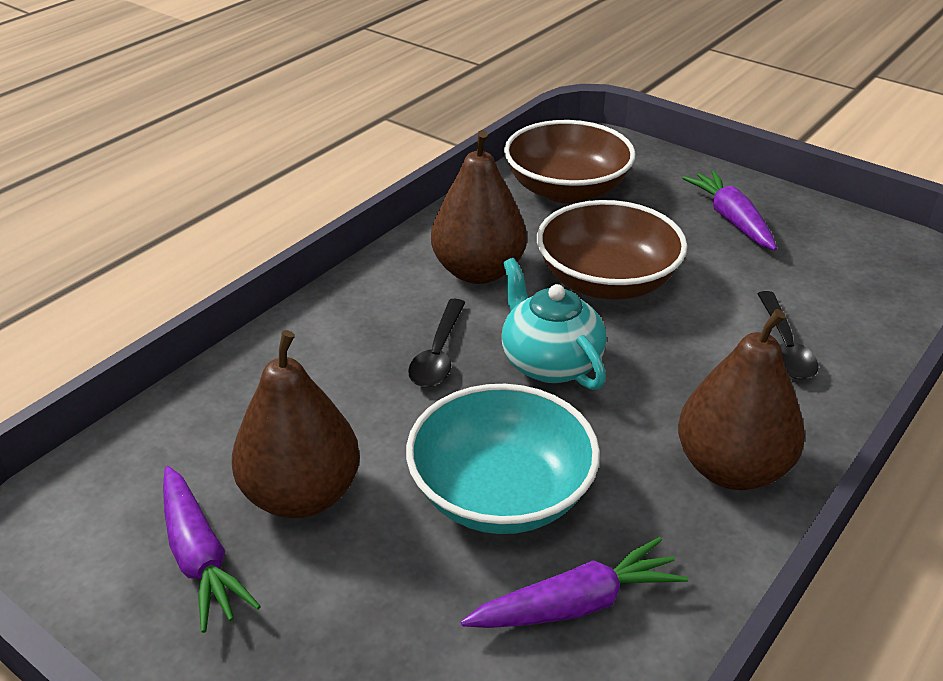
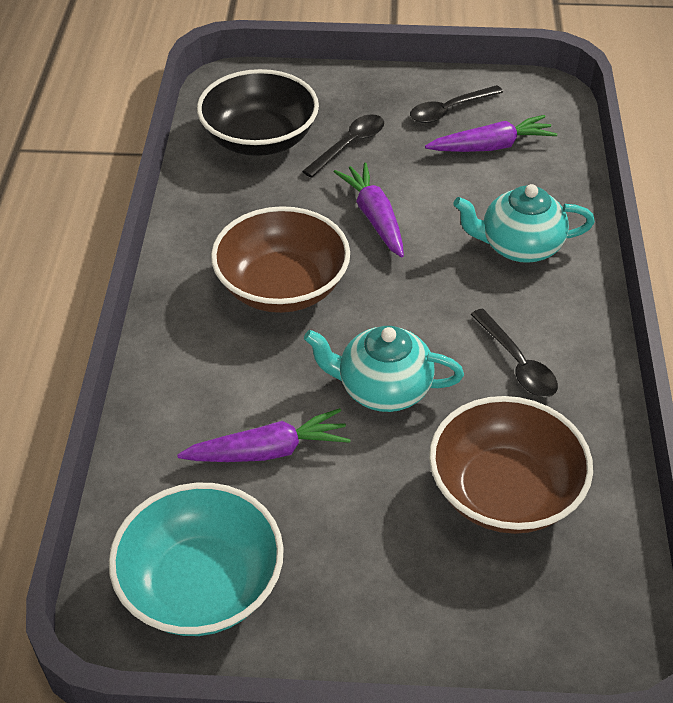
black bowl: none = 0 -> [197,69,319,156] = 1
black spoon: [408,299,466,387] [757,291,818,380] = 2 -> [302,114,384,178] [410,85,503,123] [470,308,558,397] = 3
brown pear: [232,330,360,518] [431,130,527,284] [678,309,805,490] = 3 -> none = 0
turquoise teapot: [502,258,606,390] = 1 -> [304,326,464,412] [453,184,595,263] = 2

